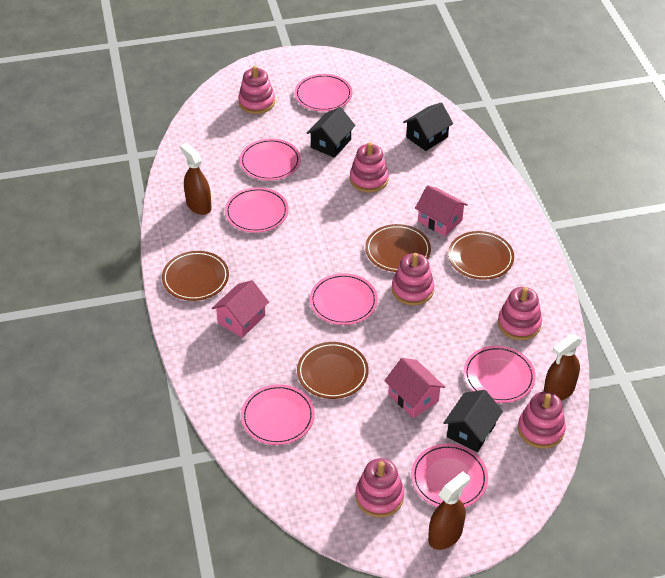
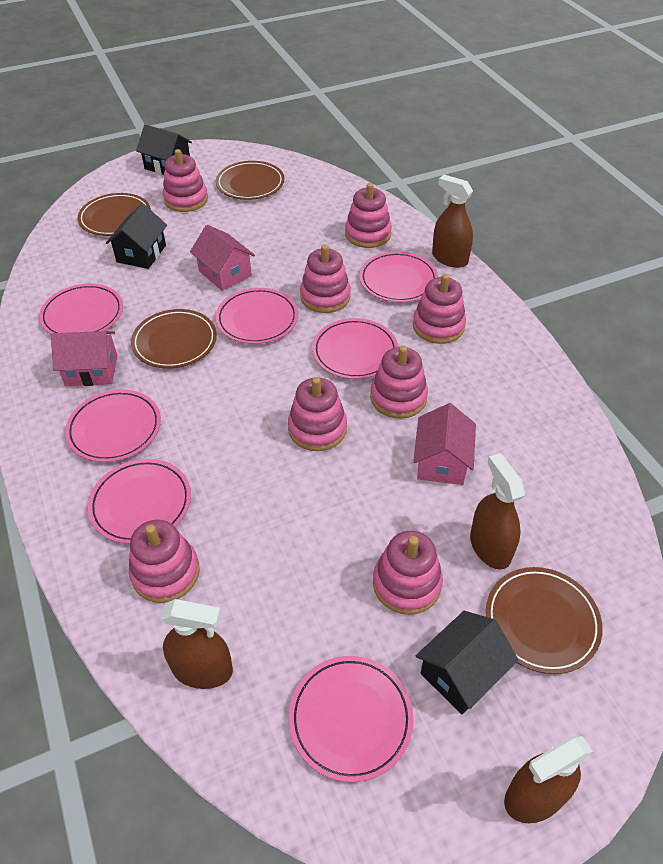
brown spray bottle: [180,143,212,215] [428,471,470,550] [543,334,582,401] = 3 -> [161,599,233,689] [432,175,473,268] [470,453,525,570] [504,735,593,823] = 4
pink stacking toy: [238,66,275,114] [350,142,389,192] [355,458,404,517] [392,253,434,305] [498,287,542,340] [518,392,566,449] = 6 -> [129,520,200,603] [163,149,208,212] [288,377,347,451] [300,245,351,313] [345,183,392,248] [370,345,428,419] [373,531,443,615] [413,274,466,344] = 8

